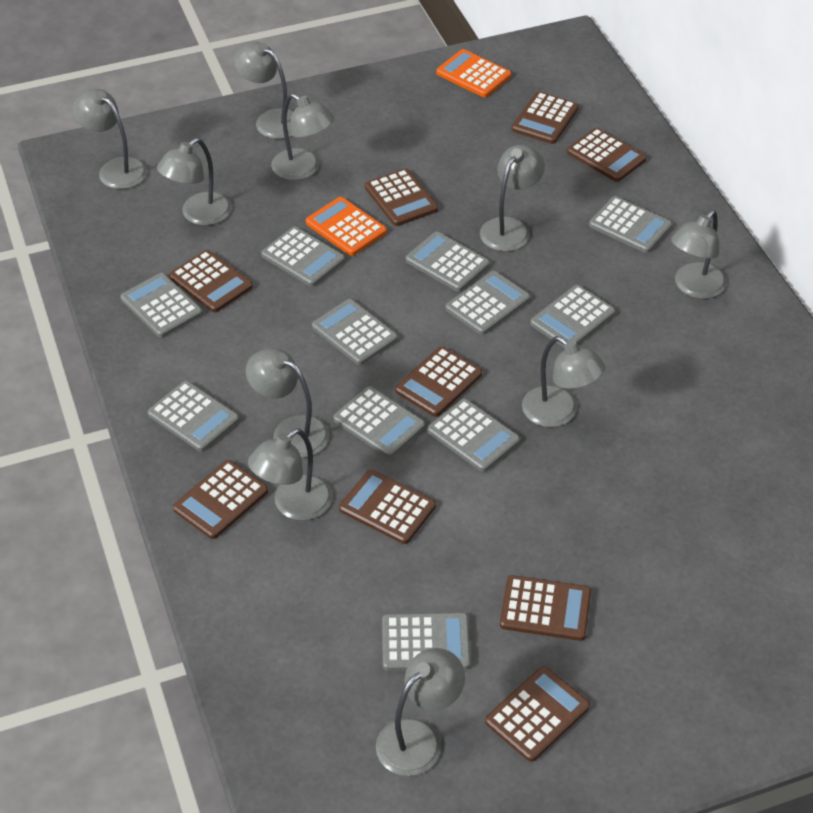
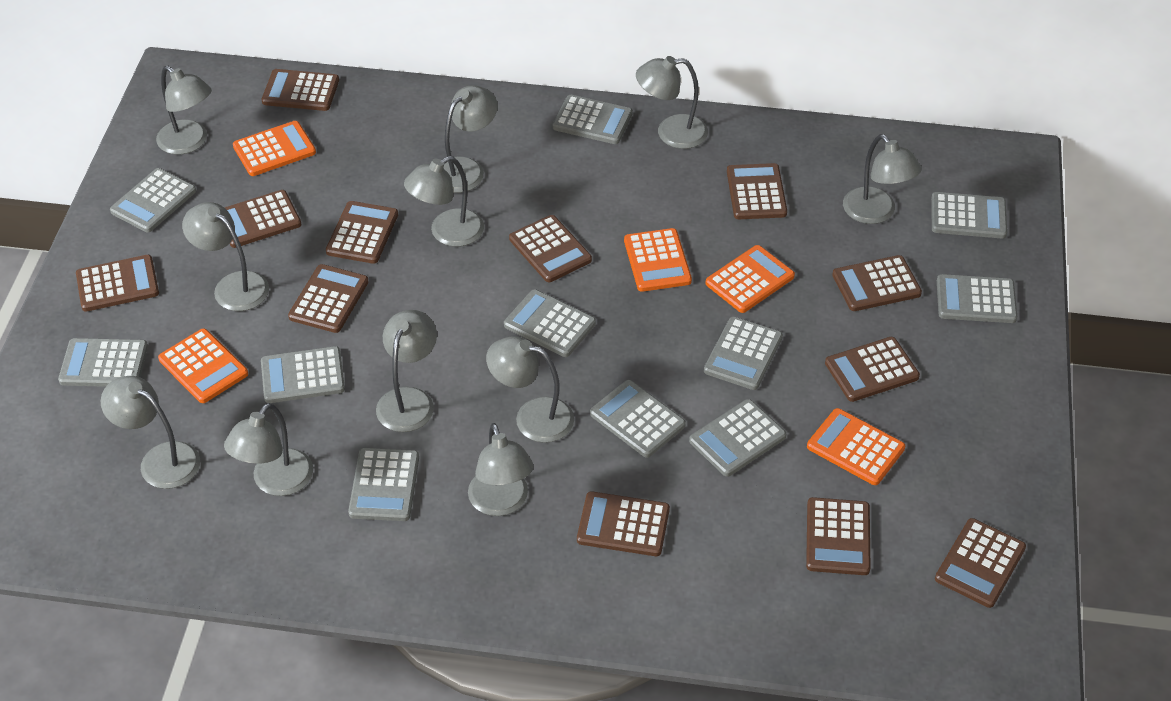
brown calculator: [169,250,253,312] [173,460,268,539] [339,470,436,544] [365,169,438,226] [395,346,482,417] [485,666,590,762] [500,575,591,641] [512,92,579,144] [567,128,647,182] = 9 -> [76,255,159,312] [225,190,302,248] [262,69,339,111] [288,264,369,333] [326,201,398,264] [509,215,592,282] [577,491,670,556] [727,163,787,219] [806,497,871,575] [825,337,920,402] [832,255,922,311] [935,518,1026,608] = 12
grey lamp: [73,89,147,189] [157,138,232,226] [233,42,293,139] [246,348,329,458] [248,428,332,521] [271,93,334,180] [376,648,465,776] [480,145,545,252] [522,336,605,427] [671,210,727,299] = 10 -> [101,376,200,489] [156,66,212,155] [182,202,269,311] [224,403,313,496] [376,310,437,432] [404,156,484,247] [444,85,498,193] [468,423,534,516] [486,336,574,443] [636,56,708,149] [843,134,922,224] = 11
orange calculator: [306,197,387,256] [436,49,511,97] = 2 -> [158,329,248,403] [233,121,316,176] [624,228,692,292] [705,245,795,313] [807,408,905,485] = 5

